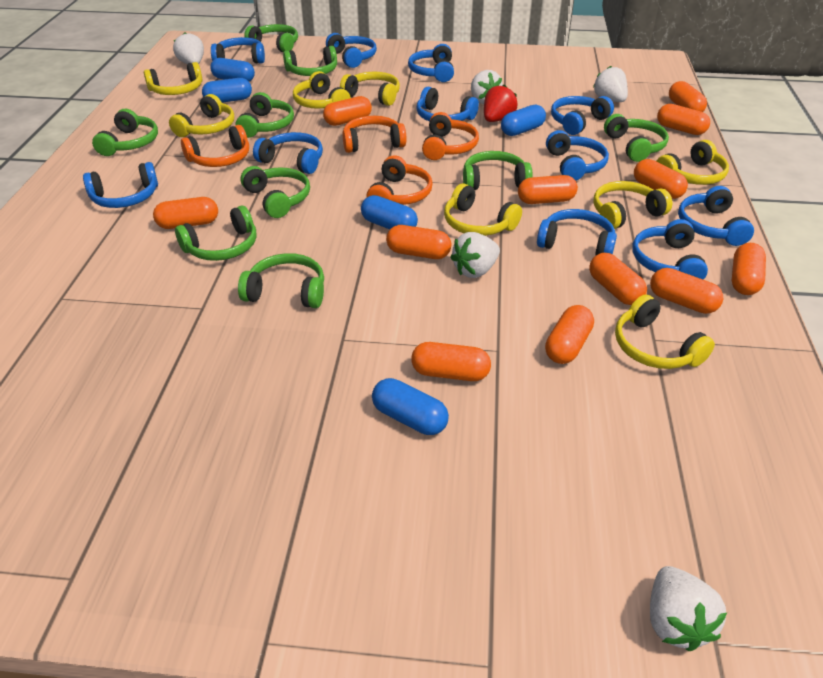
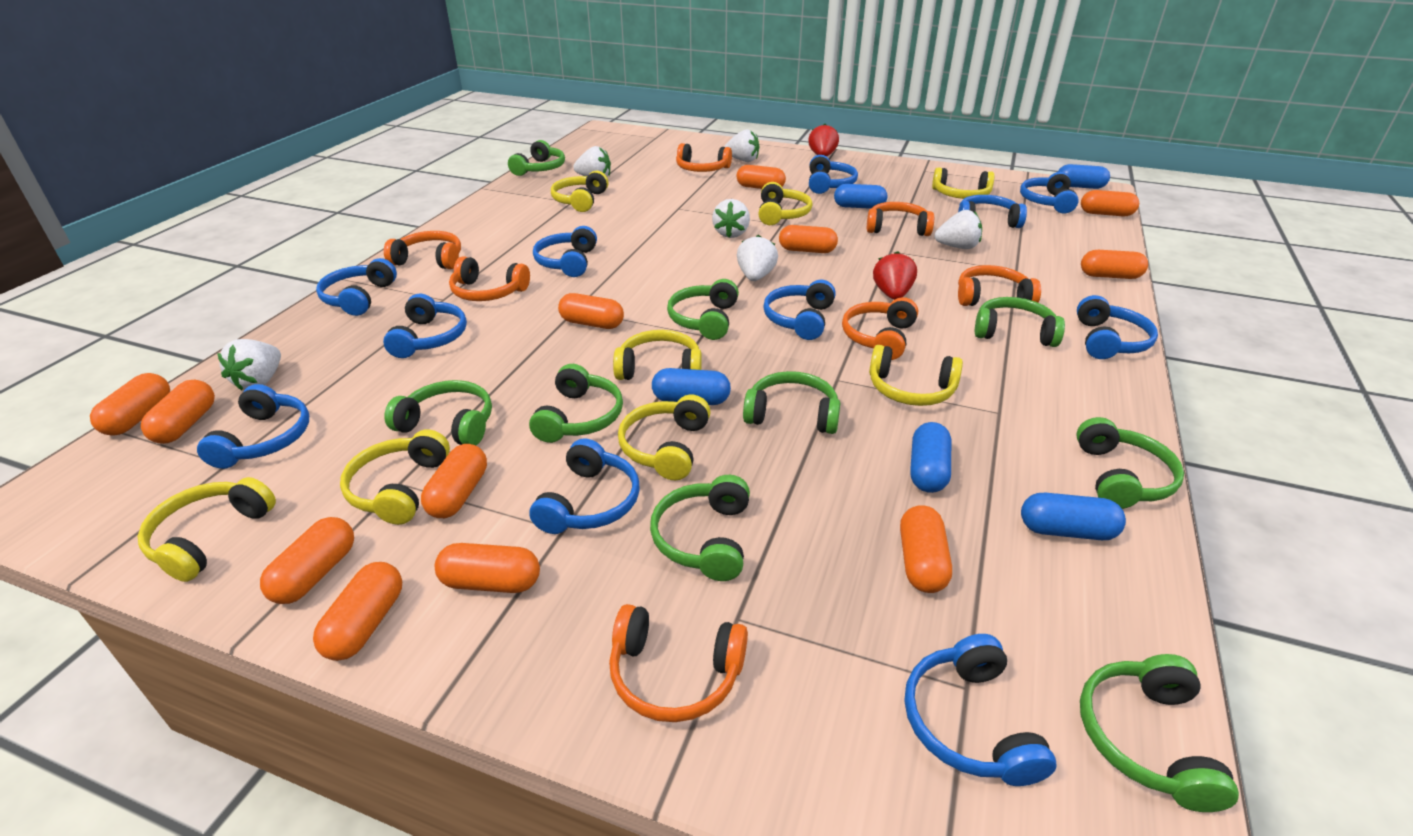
orange headphones: [181,125,249,167] [343,116,407,153] [366,155,433,205] [422,112,479,160] = 4 -> [384,231,461,269] [449,256,530,301] [609,604,748,722] [676,143,732,172] [842,297,918,360] [867,202,934,236] [958,265,1041,306] = 7
red strawberry: [484,85,518,122] = 1 -> [808,124,839,157] [873,251,917,300] = 2
white strawberry: [173,32,204,64] [450,232,500,278] [471,70,503,104] [593,66,628,102] [650,566,727,651] = 5 -> [217,339,281,391] [573,146,611,176] [712,199,750,238] [724,129,760,162] [737,235,778,281] [935,210,982,249] = 6

